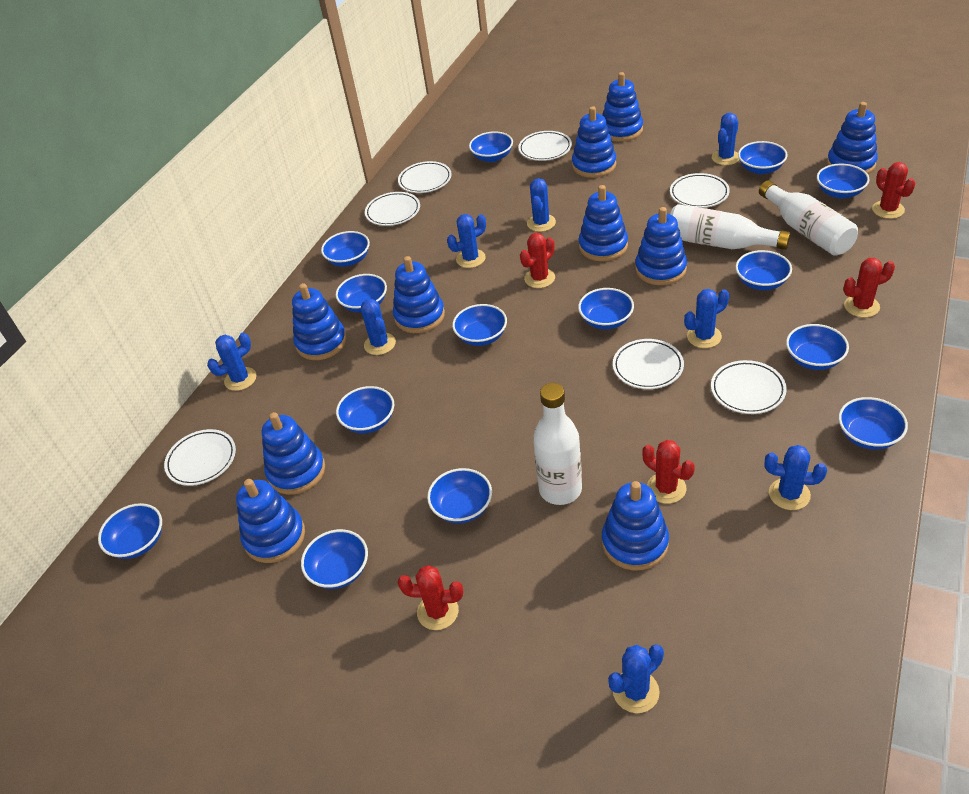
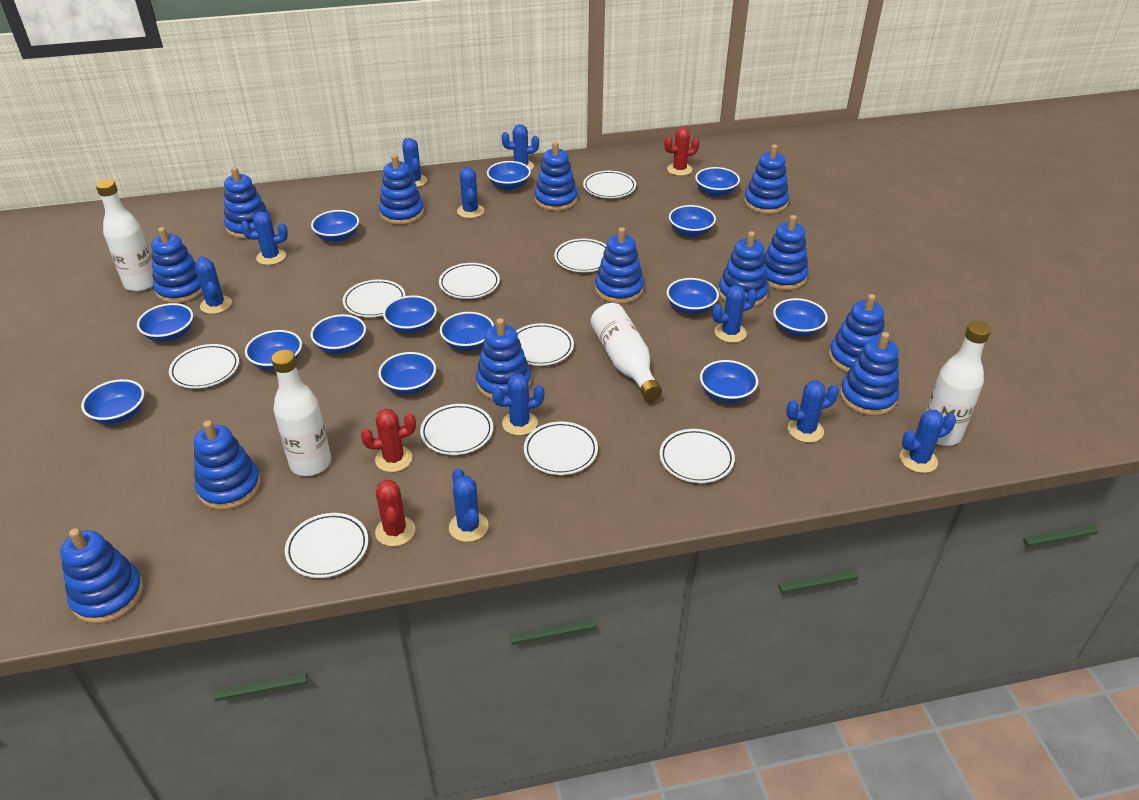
blue cactus: [207,333,256,391] [361,299,396,355] [447,214,486,268] [527,178,556,232] [608,644,664,713] [684,289,729,348] [712,113,739,165] [765,445,827,510] = 8 -> [195,256,232,314] [241,212,288,265] [402,138,427,187] [449,469,489,542] [457,166,484,218] [492,374,545,436] [501,124,539,170] [712,286,757,343] [786,381,839,443] [900,410,956,473] = 10
blue stacking toy: [236,479,305,563] [262,412,325,495] [292,283,347,360] [393,256,445,333] [572,106,616,178] [579,185,628,261] [602,72,643,142] [602,481,669,571] [635,207,687,285] [827,102,878,174] = 10 -> [60,528,144,624] [151,227,203,303] [194,420,261,510] [224,167,272,239] [379,154,424,225] [476,318,531,400] [534,142,578,211] [595,227,644,304] [718,231,769,308] [744,144,789,214] [765,215,809,291] [829,294,885,373] [840,332,899,416] = 13
red cactus: [398,565,463,630] [520,233,555,288] [642,440,695,504] [843,258,895,318] [872,162,915,219] = 5 -> [361,409,416,472] [375,479,415,547] [664,127,700,176] = 3
white bottle: [533,383,582,505] [670,204,790,250] [759,180,858,256] = 3 -> [96,179,154,292] [271,350,331,476] [591,303,662,401] [926,321,991,446] = 4
white plate: [164,429,236,486] [365,192,420,226] [398,161,452,193] [518,131,572,161] [613,339,684,389] [670,173,730,208] [711,360,787,414] = 7 -> [169,344,239,389] [285,513,368,578] [343,279,406,317] [420,404,493,455] [439,263,500,299] [516,323,574,366] [524,422,598,475] [554,239,607,272] [583,171,636,198] [660,429,735,483] = 10

